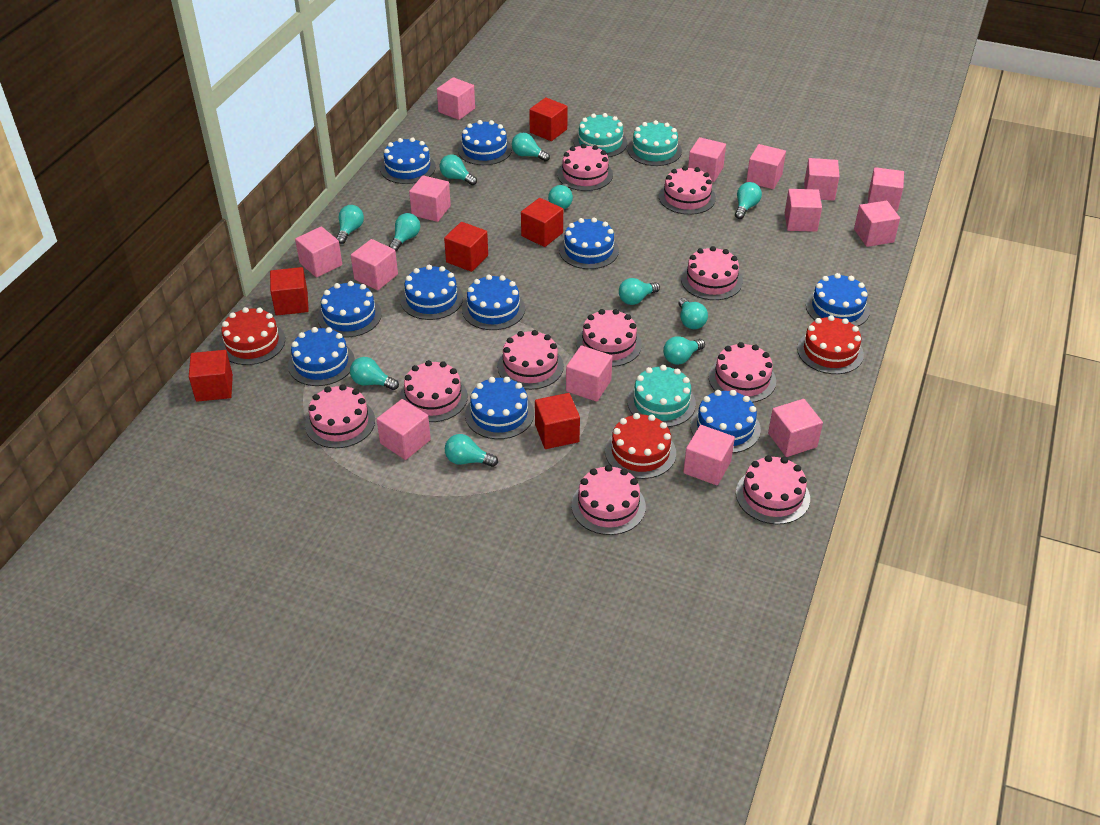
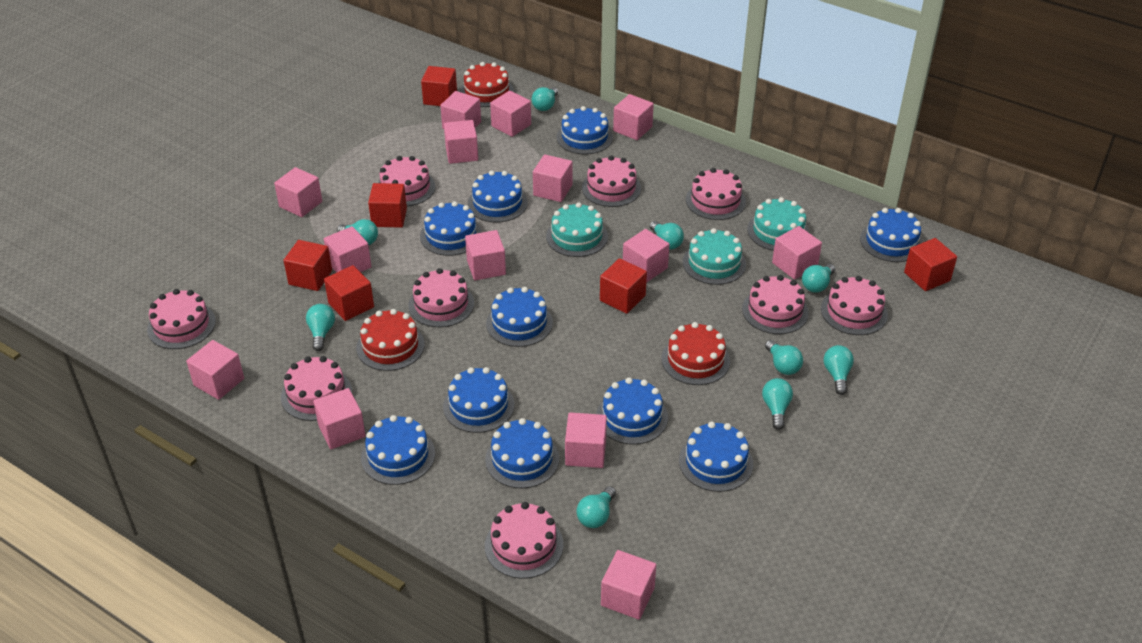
pink cake: [305,384,375,448] [399,360,468,422] [497,330,564,390] [557,144,613,191] [571,465,646,535] [577,309,642,367] [659,166,716,215] [681,246,743,300] [709,342,776,403] [736,455,810,524] = 10 -> [147,289,216,349] [281,356,352,421] [378,156,435,207] [408,268,474,327] [485,502,563,579] [582,155,641,207] [686,168,746,220] [742,275,809,334] [821,276,888,335] = 9
turquoise light bulb: [336,205,364,244] [350,357,399,390] [389,213,420,251] [440,154,477,185] [445,434,498,467] [512,133,550,161] [548,183,573,209] [619,278,660,305] [663,336,705,365] [679,298,708,329] [735,182,762,219] = 11 -> [306,304,335,351] [337,219,378,245] [532,87,558,111] [576,486,616,528] [649,221,684,249] [762,378,793,430] [765,340,803,375] [802,264,835,293] [824,345,854,395] = 9

